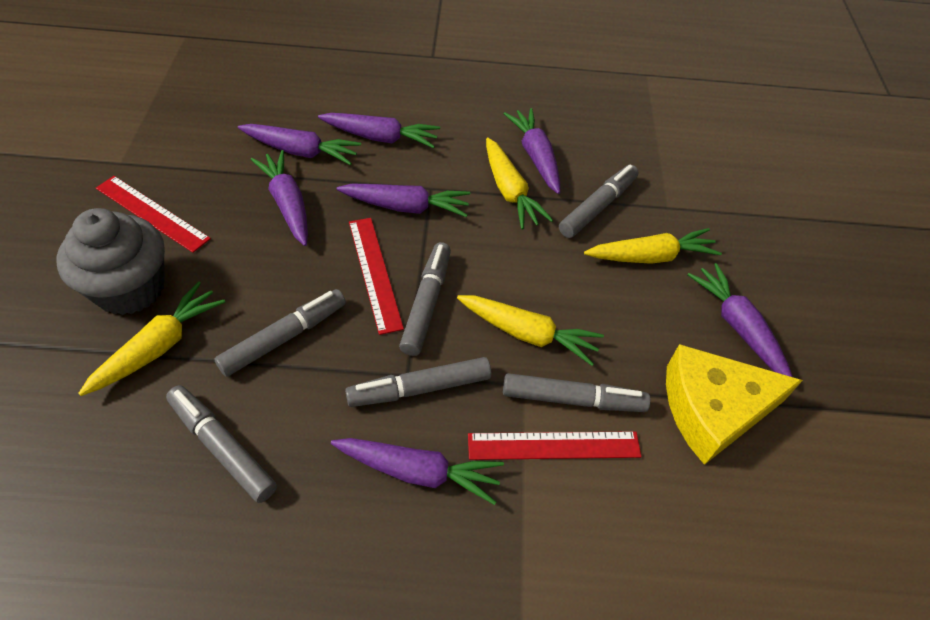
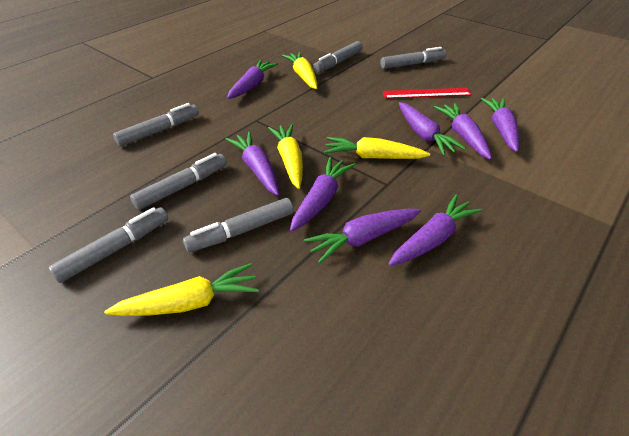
grey cupcake: [56,208,165,315] = 1 -> none = 0
purple carrot: [238,124,361,165] [251,150,308,246] [318,113,440,148] [331,438,504,505] [337,184,470,217] [503,108,560,194] [687,263,793,377] = 7 -> [225,132,279,196] [227,60,278,99] [290,157,355,232] [304,209,421,264] [388,195,482,266] [399,102,466,156] [434,103,492,160] [481,98,519,152] = 8
red ruler: [96,176,211,253] [349,218,404,335] [468,431,642,460] = 3 -> [382,88,472,99] = 1
yellow cheese: [666,344,803,465] = 1 -> none = 0

